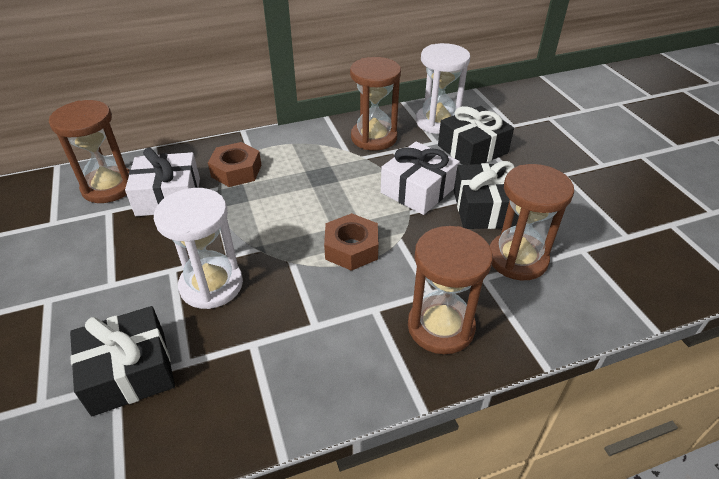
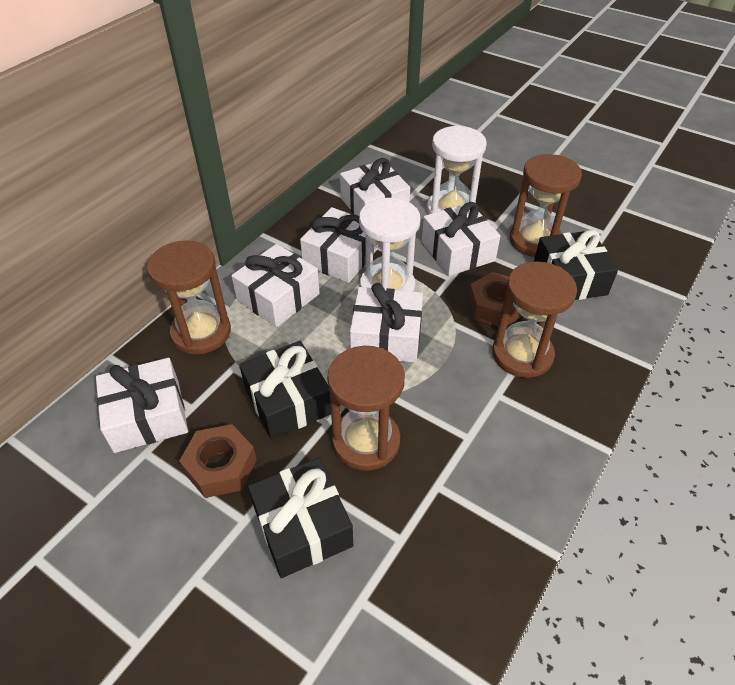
white gift: [125,148,200,216] [381,141,460,215] = 2 -> [96,358,188,453] [231,244,320,327] [300,207,378,283] [340,158,410,216] [350,283,423,363] [422,202,501,276] = 6

